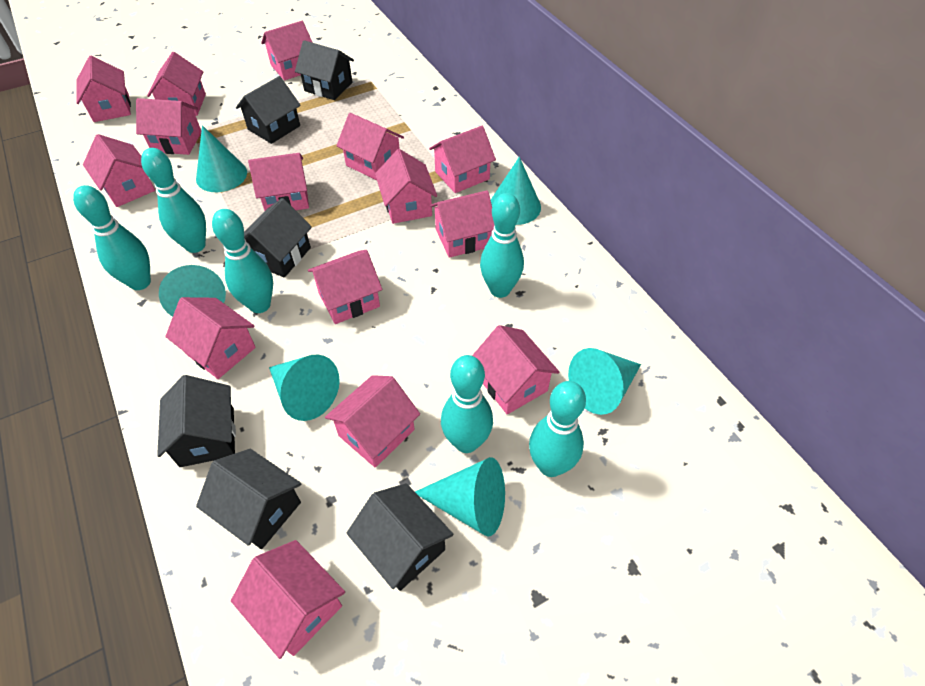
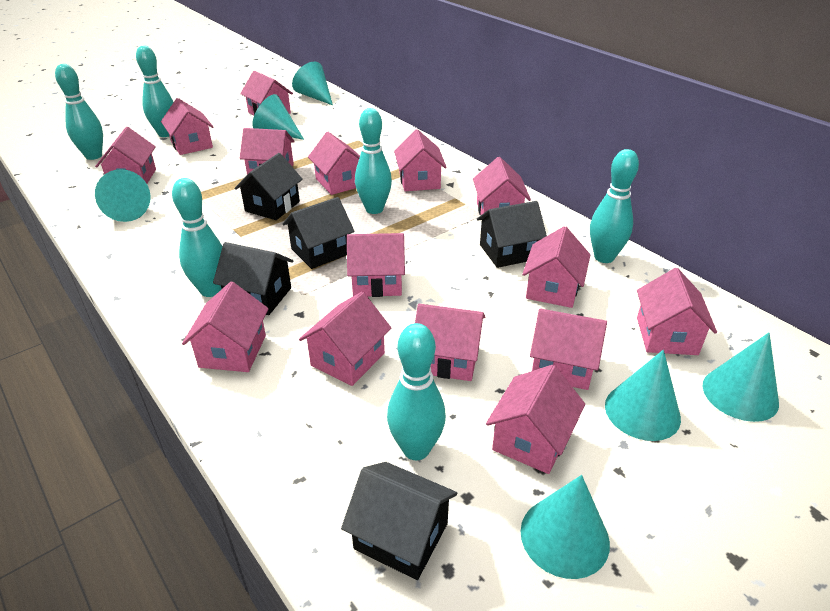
black house: [157,375,236,467] [196,449,301,549] [236,76,301,144] [244,198,312,277] [295,40,354,100] [347,483,454,591] = 6 -> [213,242,293,315] [234,153,303,220] [283,197,355,269] [341,462,457,580] [477,201,547,268] = 5

